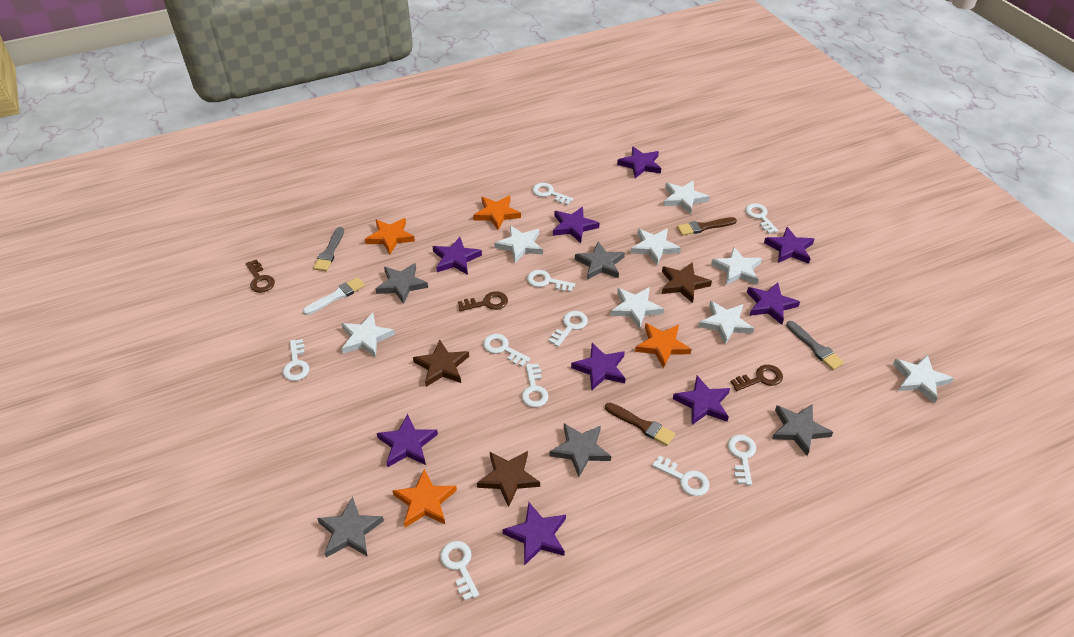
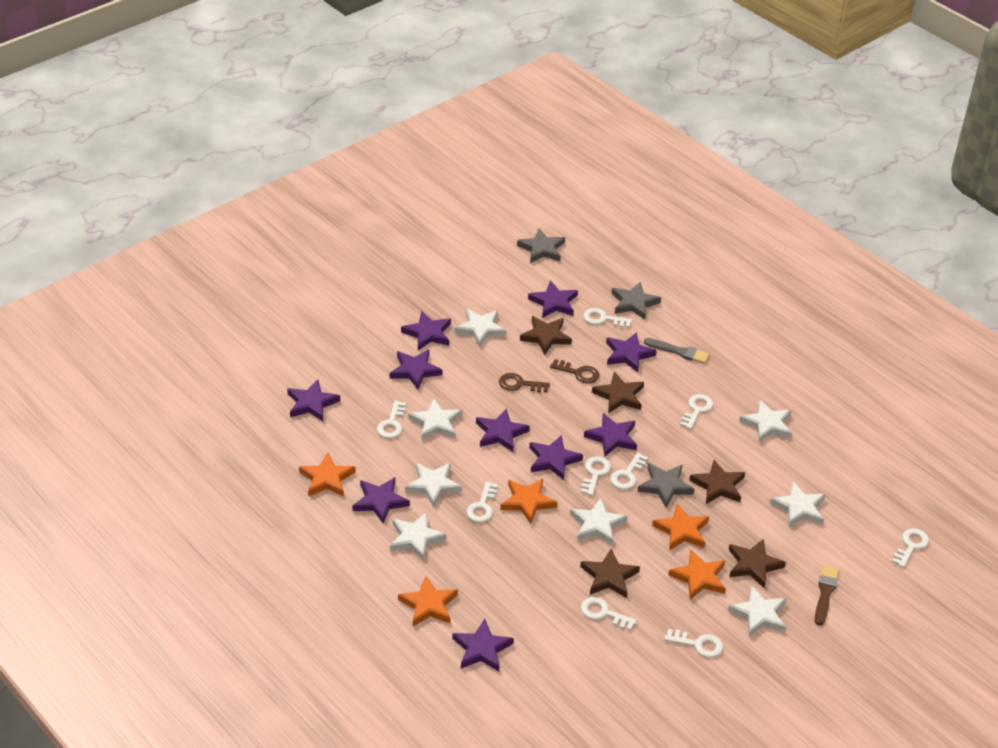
brown brush: [605,402,675,446] [677,217,737,236] = 2 -> [815,565,839,626] = 1
brown key: [245,259,275,293] [458,291,508,311] [730,365,783,391] = 3 -> [499,373,550,393] [550,359,600,383] = 2
brown star: [413,340,469,387] [477,451,540,507] [662,262,712,303] = 3 -> [520,316,572,355] [580,548,640,598] [592,372,644,413] [689,460,745,504] [729,539,786,588] = 5
grey brush: [314,227,344,271] [786,321,844,370] = 2 -> [644,338,710,364] = 1
grey star: [317,497,384,558] [376,263,428,304] [550,423,611,477] [575,242,625,280] [772,404,833,456] = 5 -> [517,228,565,263] [612,282,661,320] [637,463,695,508] = 3
orange star: [365,218,415,254] [392,469,457,527] [473,195,521,230] [635,323,691,368] = 4 -> [299,453,356,497] [398,576,458,627] [500,479,558,524] [652,504,709,551] [668,550,726,600] = 5
purple star: [377,414,438,467] [432,237,482,275] [503,502,566,566] [553,207,600,243] [571,343,626,391] [617,146,661,178] [673,375,730,425] [747,282,800,325] [764,227,814,264] = 9 -> [287,379,340,421] [352,477,410,524] [390,349,443,390] [401,311,451,350] [452,619,514,671] [476,408,530,452] [528,281,578,318] [529,435,583,480] [584,413,637,456] [606,332,657,372] = 10
white brush: [303,277,365,315] = 1 -> none = 0
white key: [283,339,309,381] [440,541,479,601] [483,334,530,367] [521,363,549,407] [527,270,575,292] [532,183,573,205] [548,311,588,347] [652,456,710,496] [727,435,756,485] [745,203,778,234] = 10 -> [377,401,406,438] [466,482,498,522] [581,456,611,496] [581,597,637,631] [583,308,632,328] [610,452,648,490] [664,629,723,658] [680,394,713,429] [892,528,929,568] = 9

